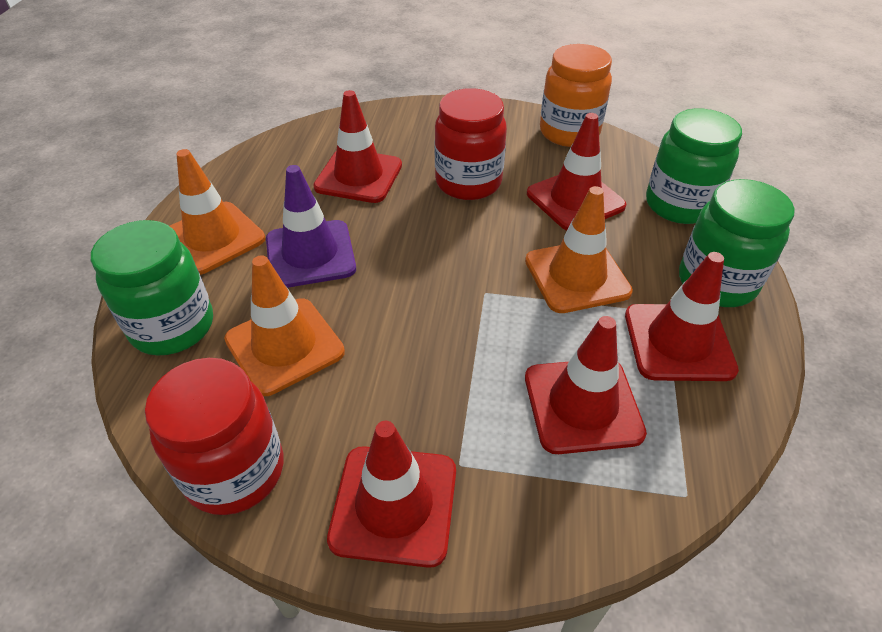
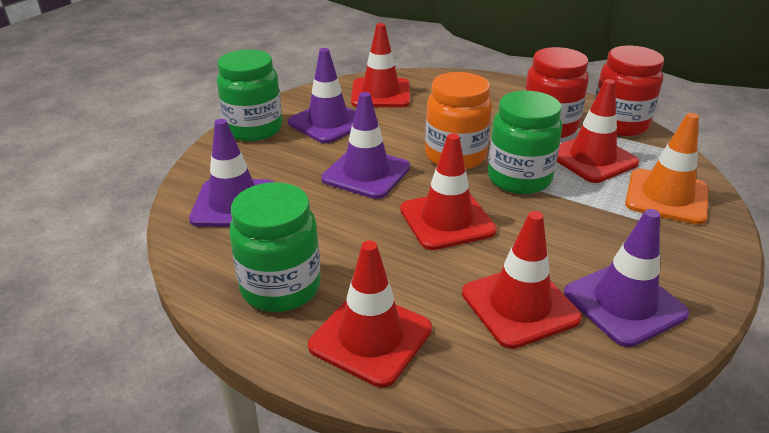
orange traffic cone: [170,149,265,275] [224,255,345,396] [525,186,633,313] = 3 -> [625,113,708,225] = 1
purple traffic cone: [266,165,356,288] = 1 -> [189,119,274,227] [288,48,356,143] [321,92,410,199] [564,209,689,347] = 4

